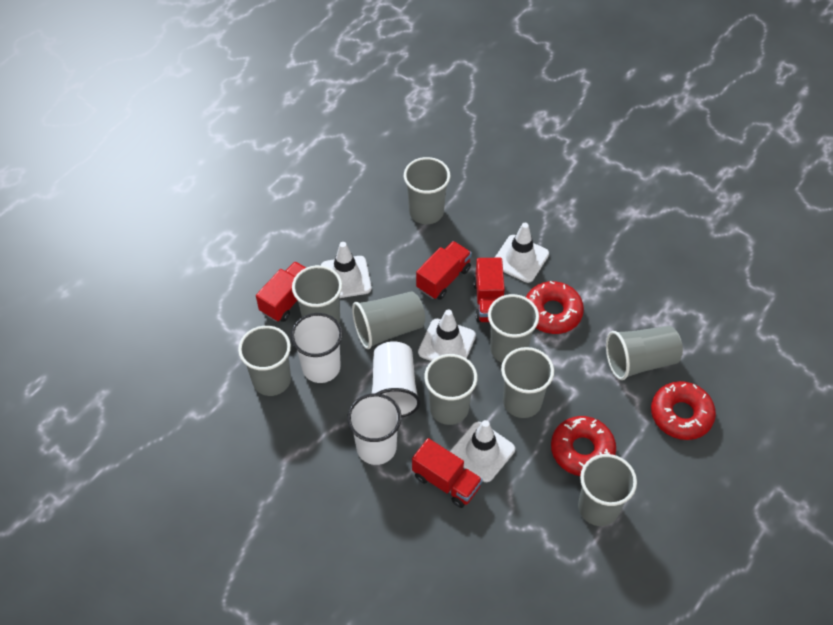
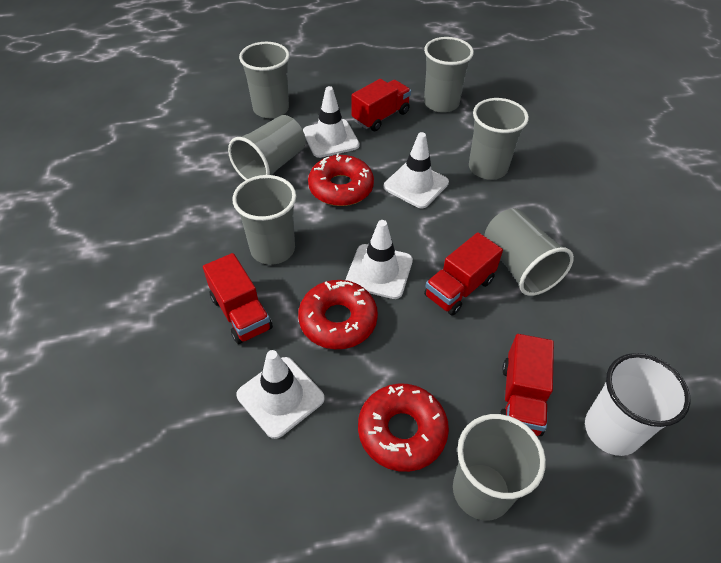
grey cup: [238,326,291,396] [292,265,342,323] [352,291,425,349] [404,157,450,224] [424,354,477,425] [488,294,539,363] [501,347,554,418] [578,454,637,526] [606,326,683,380] = 9 -> [228,115,306,180] [232,175,296,265] [239,42,290,118] [424,37,474,113] [453,414,546,521] [469,98,529,180] [485,208,574,296] = 7
white cup: [291,313,343,383] [347,393,402,465] [372,341,420,417] = 3 -> [585,353,690,456] = 1

